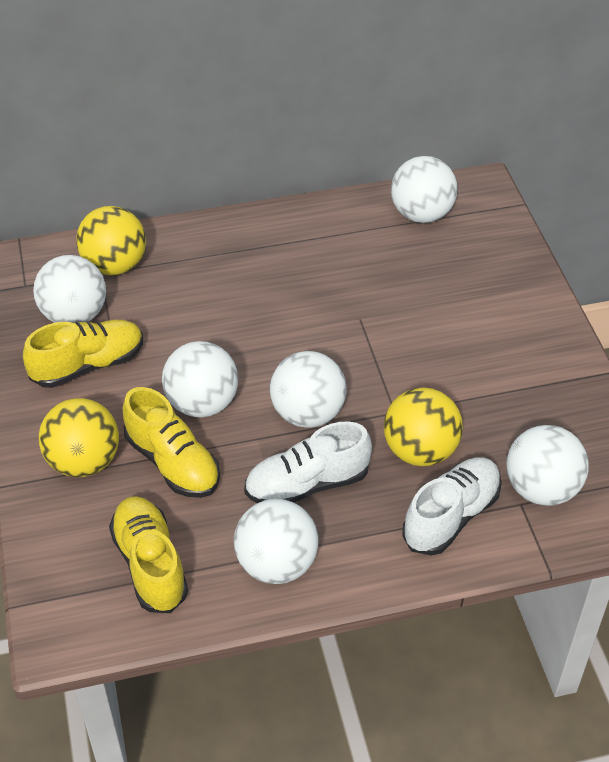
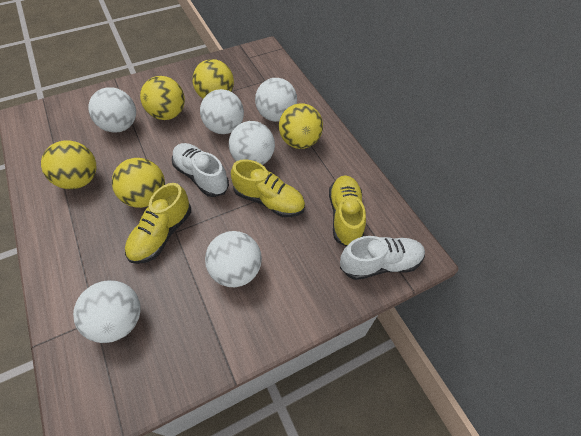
yellow ball: [39,398,119,477] [76,206,146,275] [384,387,463,466] = 3 -> [41,140,96,189] [112,158,165,208] [140,76,185,120] [192,59,234,99] [279,103,323,149] = 5

